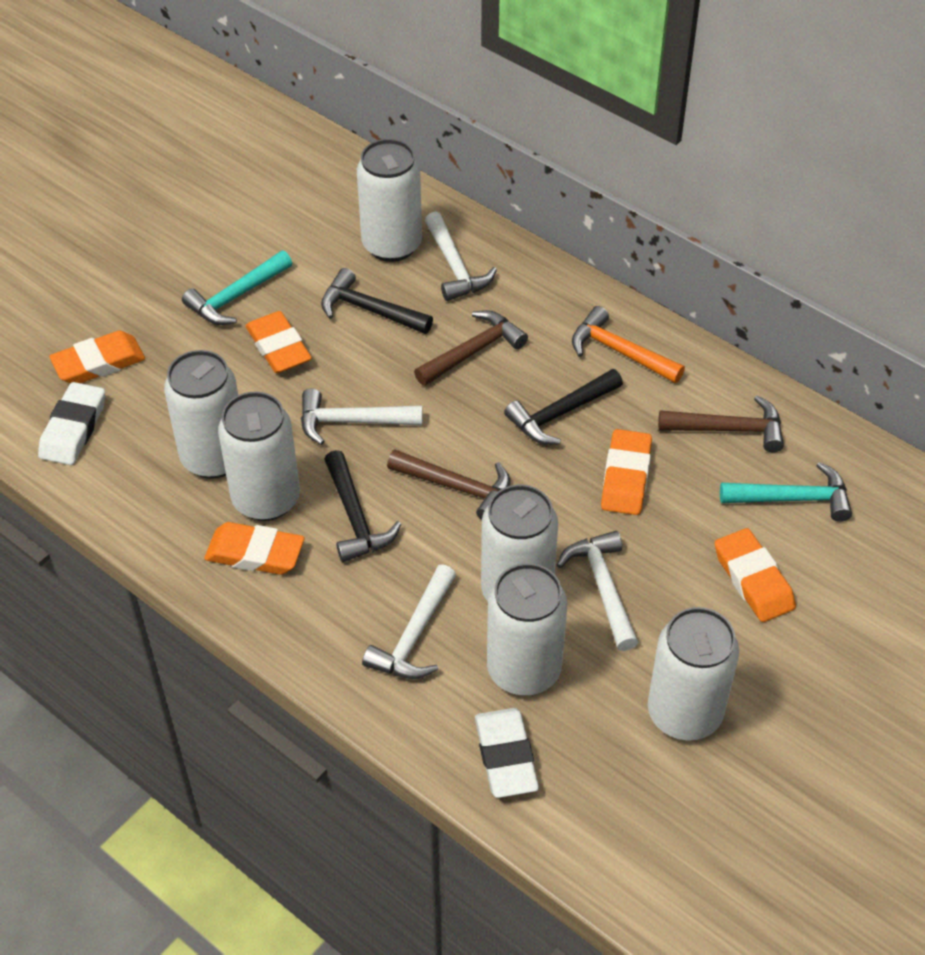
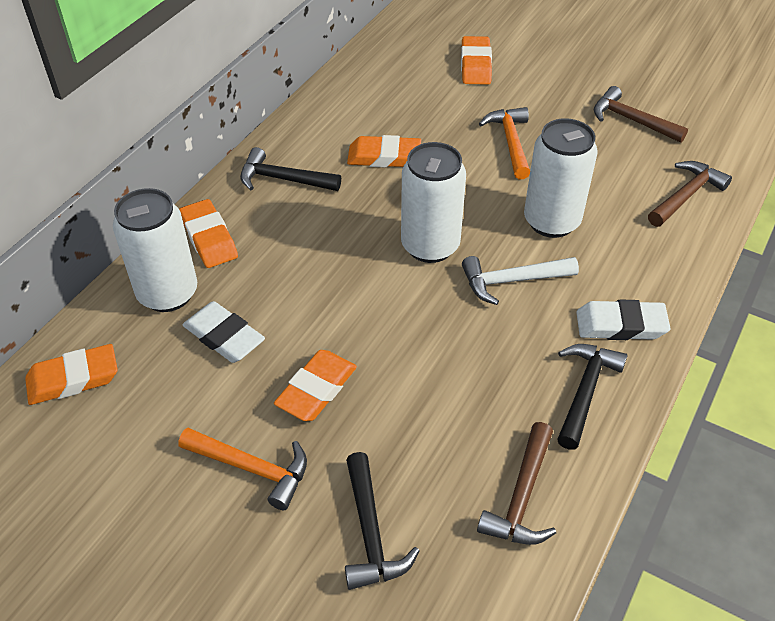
orange hammer: [572,306,685,383] = 1 -> [179,428,307,510] [479,107,530,179] = 2
turquoise hammer: [182,251,292,325] [720,462,852,522] = 2 -> none = 0
white can: [164,350,238,479] [218,391,300,521] [357,139,422,262] [481,485,558,602] [487,563,567,695] [648,607,739,741] = 6 -> [113,188,197,312] [401,142,466,263] [524,118,597,238] = 3
white hammer: [301,389,422,445] [362,564,456,679] [425,212,497,301] [557,531,638,651] = 4 -> [462,256,579,305] = 1

